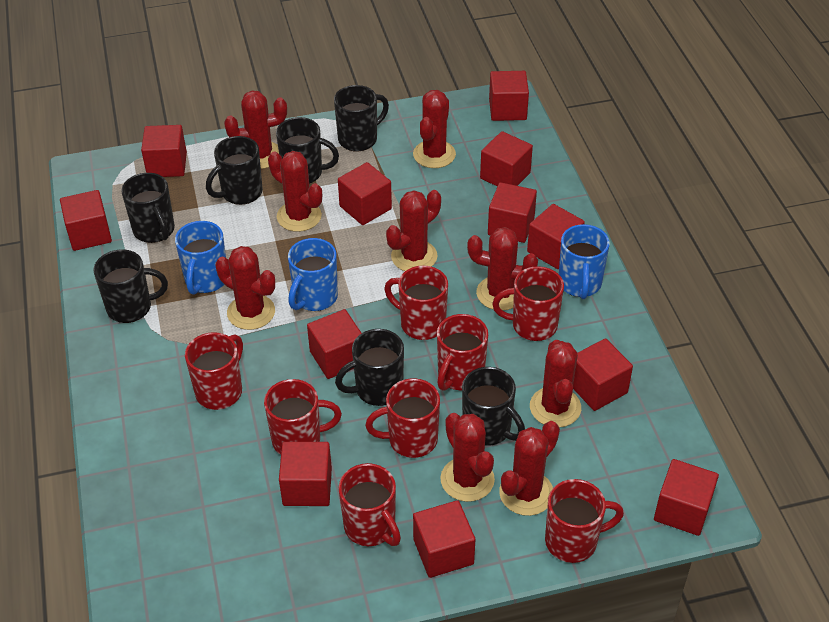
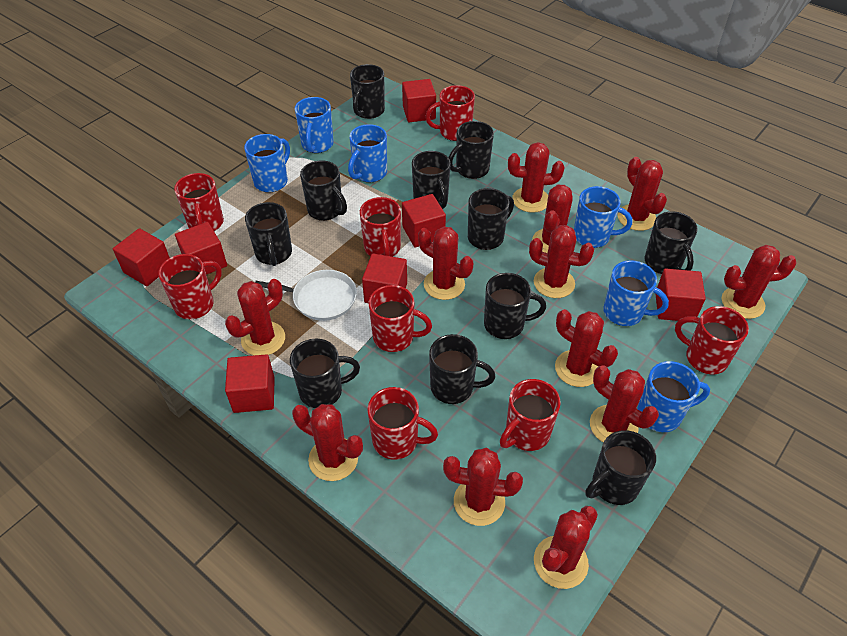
black mug: [93,249,168,323] [121,173,175,243] [206,136,263,205] [276,117,339,184] [334,85,389,151] [335,329,404,406] [462,367,525,446] = 7 -> [245,202,292,266] [290,339,360,408] [300,160,347,221] [350,64,385,119] [412,151,451,209] [429,334,495,404] [448,121,494,179] [468,188,514,250] [484,273,546,339] [585,430,656,505] [645,211,698,274] = 11
blue mug: [175,221,226,295] [288,238,338,311] [559,224,610,299] = 3 -> [244,134,290,193] [295,97,334,153] [348,124,387,182] [574,186,632,248] [603,260,669,326] [637,361,710,432] = 6
red cactus: [216,246,275,330] [224,90,287,169] [268,151,322,232] [386,190,441,271] [413,90,456,168] [440,413,495,502] [467,227,538,311] [499,421,560,516] [530,340,581,428] = 9 -> [225,279,285,355] [292,404,363,481] [418,226,473,300] [443,448,523,526] [508,142,564,213] [529,225,594,298] [532,185,573,253] [534,506,598,589] [555,309,618,387] [590,365,659,443] [617,157,667,231] [722,245,797,319] = 12
red cube: [60,190,112,251] [141,125,187,177] [279,442,332,506] [307,309,362,379] [338,162,392,225] [413,500,475,578] [480,131,533,187] [488,182,537,243] [489,71,529,121] [527,204,585,269] [573,338,633,411] [654,459,719,536] = 12 -> [113,228,170,286] [175,222,227,275] [225,354,275,413] [362,253,407,303] [402,79,436,122] [402,194,446,248] [656,269,706,321] = 7
white pan: none = 0 -> [255,270,357,321] = 1

